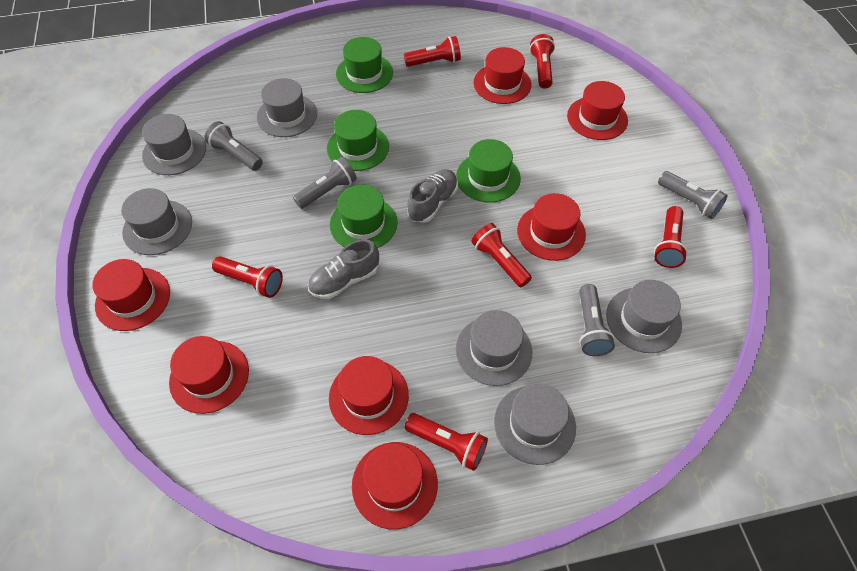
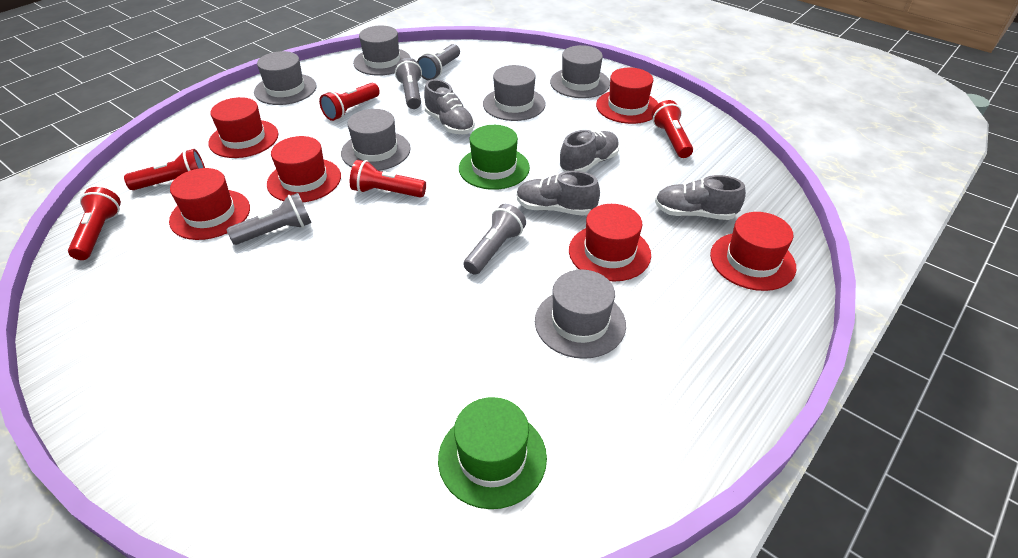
green hat: [327,110,389,171] [330,185,398,248] [336,37,393,93] [456,139,521,203] = 4 -> [438,397,547,509] [459,125,530,190] = 2
grey shoe: [308,239,379,299] [407,169,458,223] = 2 -> [424,79,475,134] [517,171,600,216] [560,130,619,172] [655,175,746,220] = 4
red flashlight: [212,256,283,298] [404,36,461,67] [405,413,488,471] [471,223,532,287] [530,34,555,89] [654,206,688,268] = 6 -> [68,187,121,260] [124,149,205,190] [319,83,380,121] [350,160,426,198] [652,100,693,158] = 5
red hat: [92,259,170,331] [169,336,249,414] [329,356,409,435] [352,442,438,529] [473,47,532,104] [517,193,586,261] [567,81,628,140] = 7 -> [169,168,250,240] [208,97,278,158] [267,136,341,202] [569,204,651,281] [596,68,658,124] [710,212,796,291] = 6

